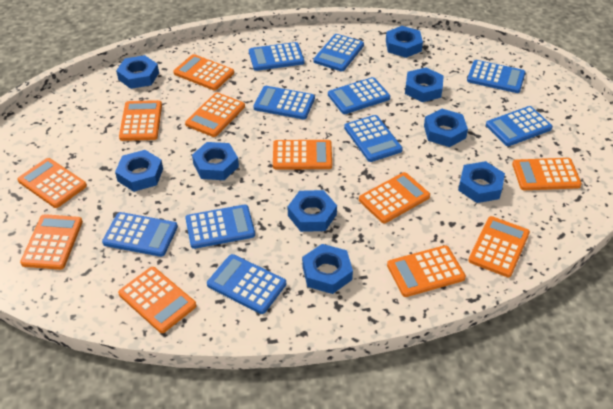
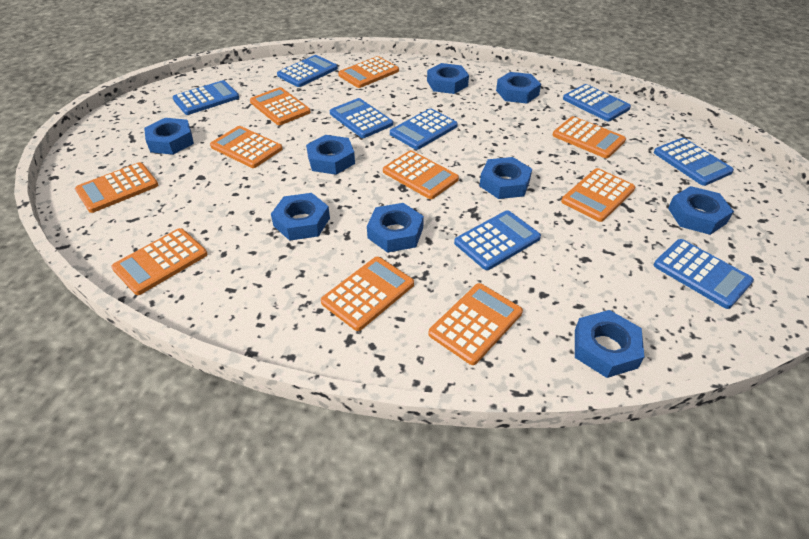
blue calculator: [102,212,178,257] [185,204,255,249] [207,254,286,314] [249,42,304,71] [253,86,315,119] [313,34,364,72] [328,77,390,114] [344,115,403,162] [467,60,526,93] [486,106,553,146] = 10 -> [173,80,239,115] [277,55,338,87] [330,98,393,138] [390,108,458,150] [454,210,541,270] [563,84,631,121] [654,138,734,186] [654,239,754,309] = 8
orange calculator: [17,158,87,208] [20,214,83,270] [118,267,196,333] [119,100,162,141] [173,54,234,90] [185,92,245,137] [273,140,332,169] [359,172,430,223] [387,245,466,297] [468,216,530,277] [512,158,582,190] = 11 -> [75,162,158,213] [111,228,207,295] [210,126,282,168] [250,87,311,125] [321,257,414,331] [338,56,399,88] [383,150,459,199] [428,283,523,365] [552,116,626,158] [561,168,635,222] = 10

